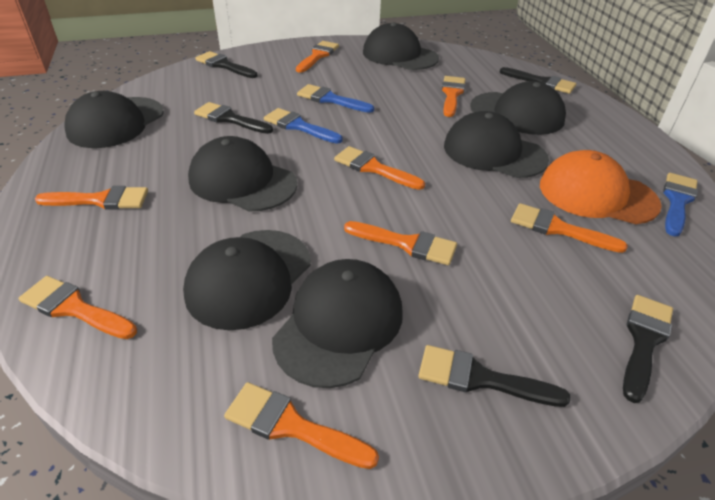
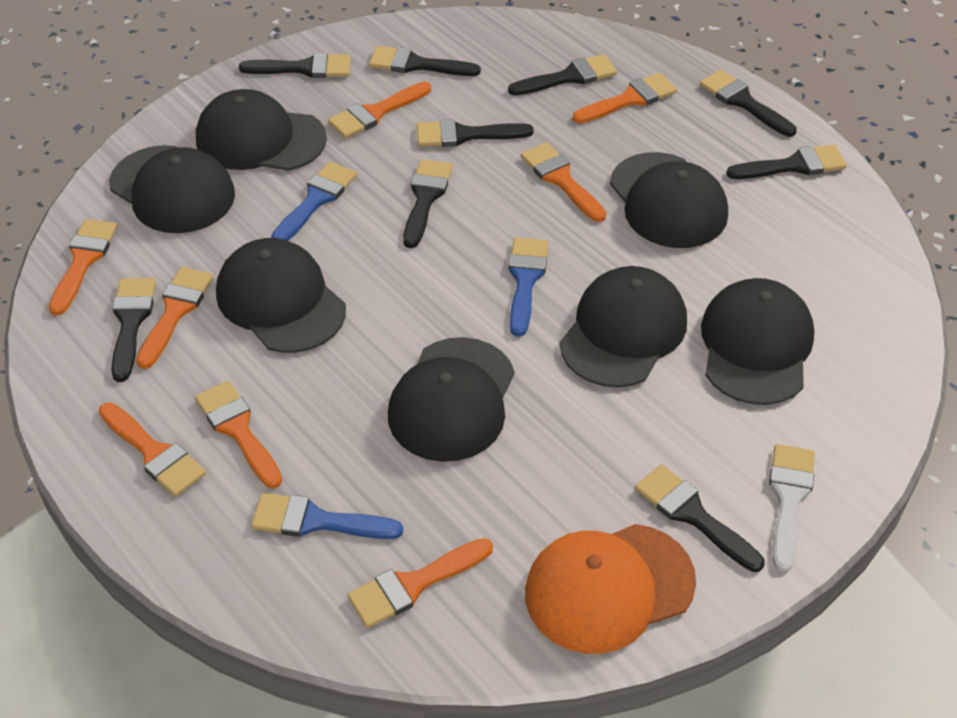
black brush: [194,102,273,134] [195,51,257,78] [418,345,571,407] [500,67,576,94] [623,295,673,403] = 5 -> [111,278,156,382] [239,53,351,78] [369,46,481,76] [403,159,452,248] [417,119,533,147] [508,54,617,96] [635,464,765,572] [700,70,797,137] [726,145,847,179] = 9
white brush: none = 0 -> [769,444,815,572] = 1

